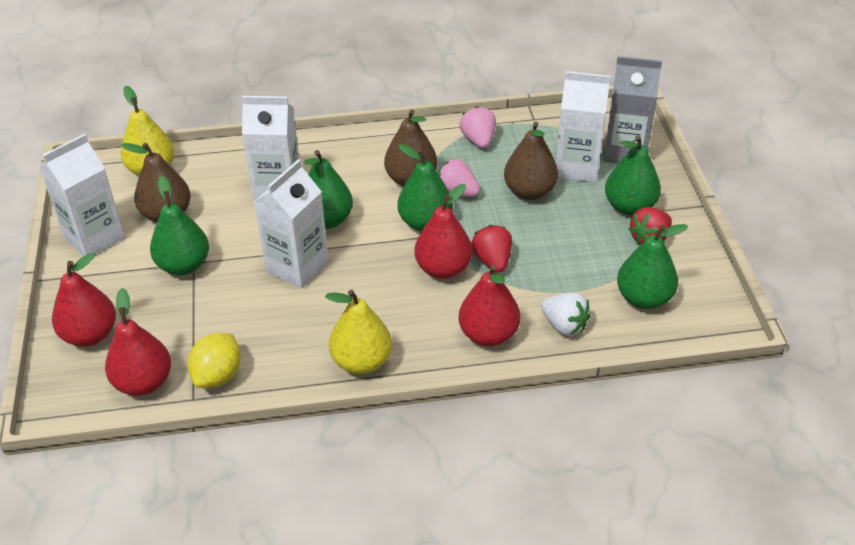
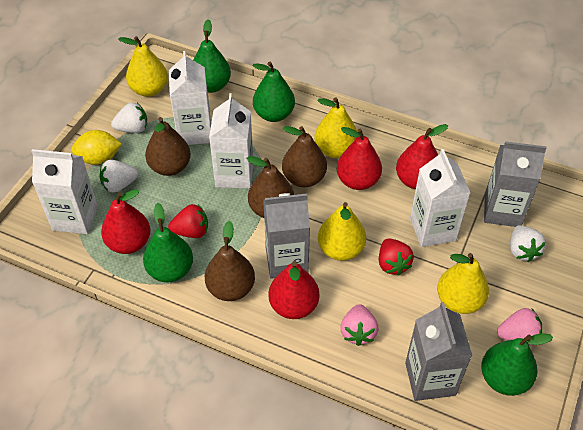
brown pear: [122,143,191,223] [384,109,437,186] [504,121,558,200] = 3 -> [145,117,191,176] [205,221,255,301] [246,156,294,218] [282,126,327,187] = 4
green pear: [150,176,209,275] [303,150,353,229] [397,144,453,231] [605,135,661,215] [617,224,688,309] = 5 -> [143,203,193,283] [193,19,231,93] [252,62,295,122] [481,333,553,396] = 4
grey carton: [604,56,662,164] = 1 -> [263,193,310,279] [405,302,472,401] [484,141,547,227] = 3
white strawberry: [541,292,591,336] = 1 -> [100,160,138,193] [111,103,147,133] [510,225,546,262] = 3
yellow pear: [120,86,175,176] [325,290,392,374] = 2 -> [119,36,168,97] [314,97,357,158] [318,202,366,261] [437,253,489,314] = 4

